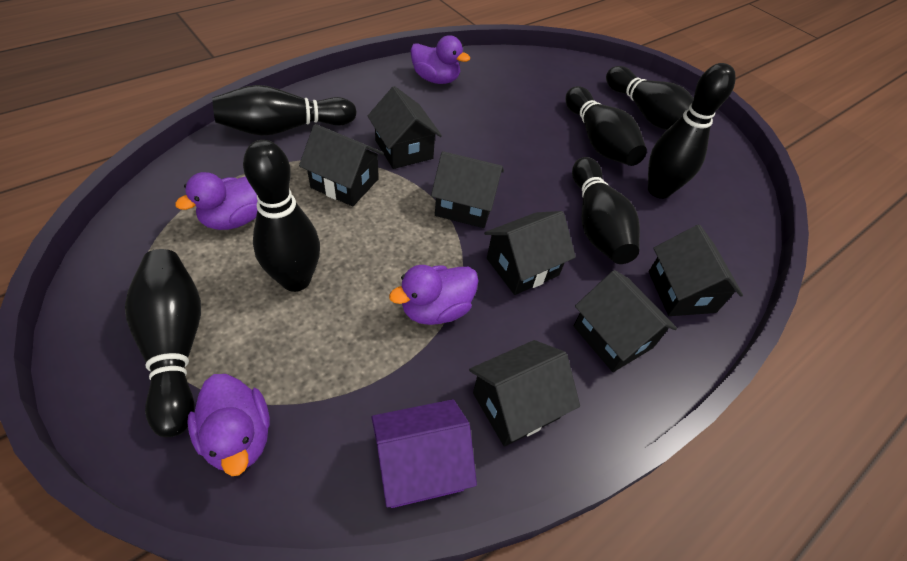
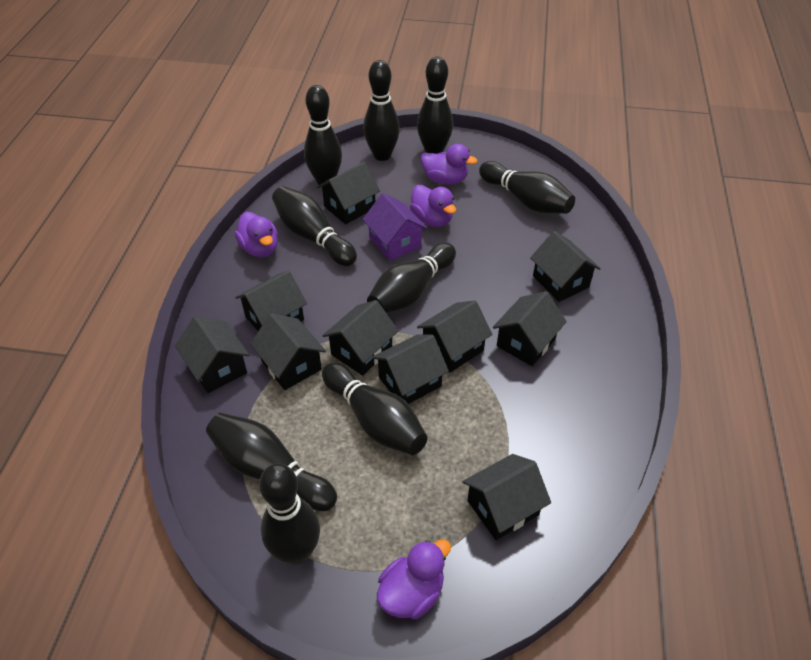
black bowling pin: [125,249,201,437] [212,85,357,136] [243,140,320,292] [565,86,647,166] [572,157,640,264] [606,66,693,130] [648,63,736,199] = 7 -> [206,413,337,511] [259,463,320,565] [272,186,357,266] [304,85,342,187] [322,362,427,455] [363,60,400,161] [367,243,456,313] [417,57,453,154] [479,161,575,214] = 9
black house: [299,124,384,207] [368,86,442,169] [431,151,504,228] [469,340,580,447] [484,211,576,295] [574,270,677,372] [649,225,743,316] = 7 -> [175,316,249,393] [235,271,307,331] [250,313,326,390] [317,162,380,224] [322,300,398,376] [372,334,449,404] [417,300,492,373] [463,454,551,540] [493,291,567,366] [530,231,601,302] = 10

